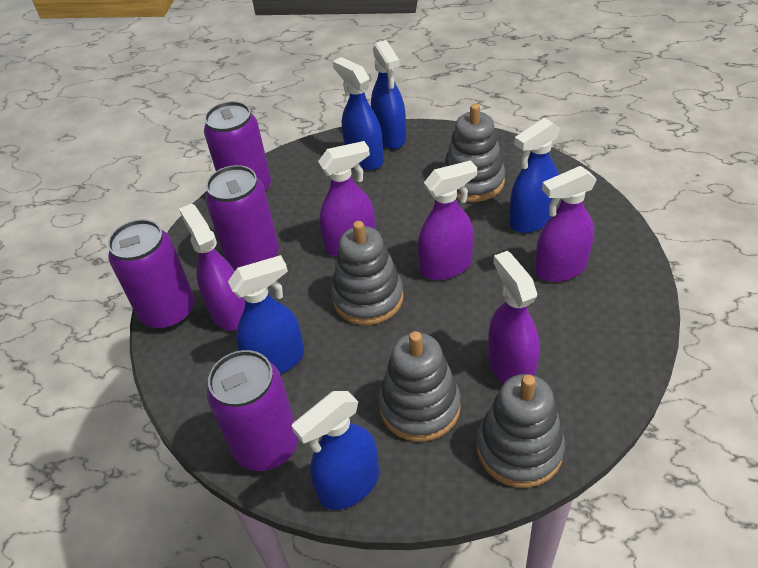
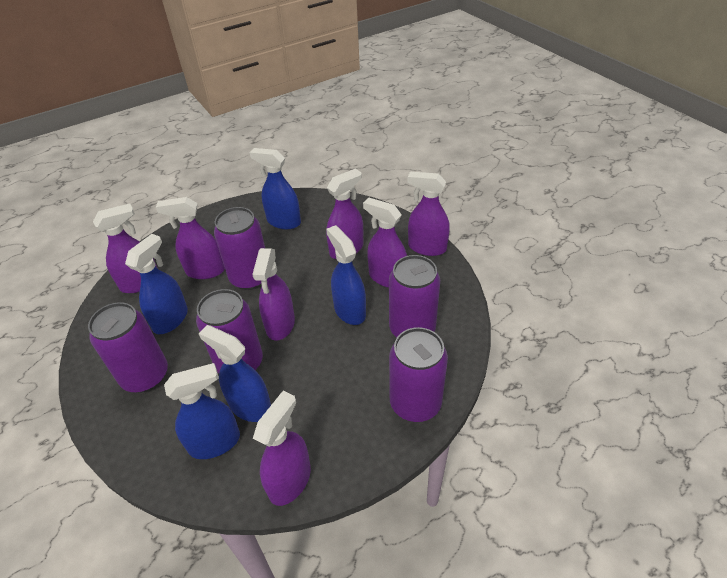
grey stacking toy: [331,221,404,325] [378,331,461,442] [443,103,505,202] [477,374,565,488] = 4 -> none = 0
purple can: [108,219,195,330] [204,101,271,192] [205,165,279,269] [207,350,298,471] = 4 -> [88,302,168,393] [196,289,263,373] [214,207,265,290] [389,255,440,337] [389,327,448,422] = 5
purple spray bottle: [179,204,245,331] [318,141,375,257] [418,160,477,280] [488,251,540,383] [535,166,597,282] = 5 -> [93,204,157,293] [156,197,225,279] [252,248,295,341] [253,391,311,506] [326,169,363,259] [363,198,407,288] [407,172,450,256] = 7

